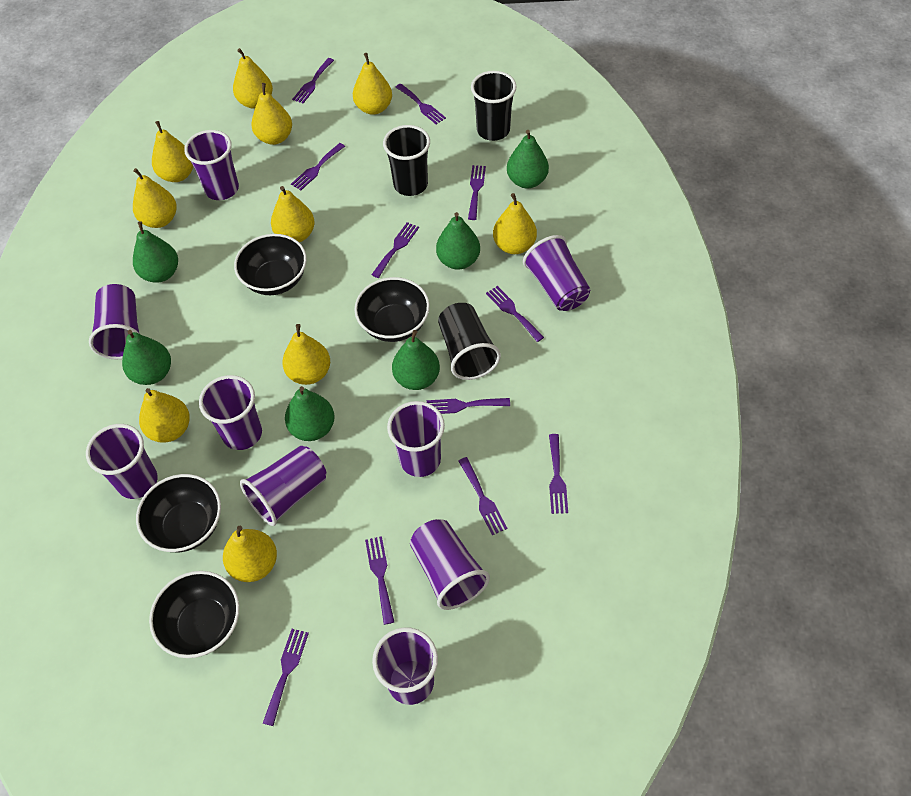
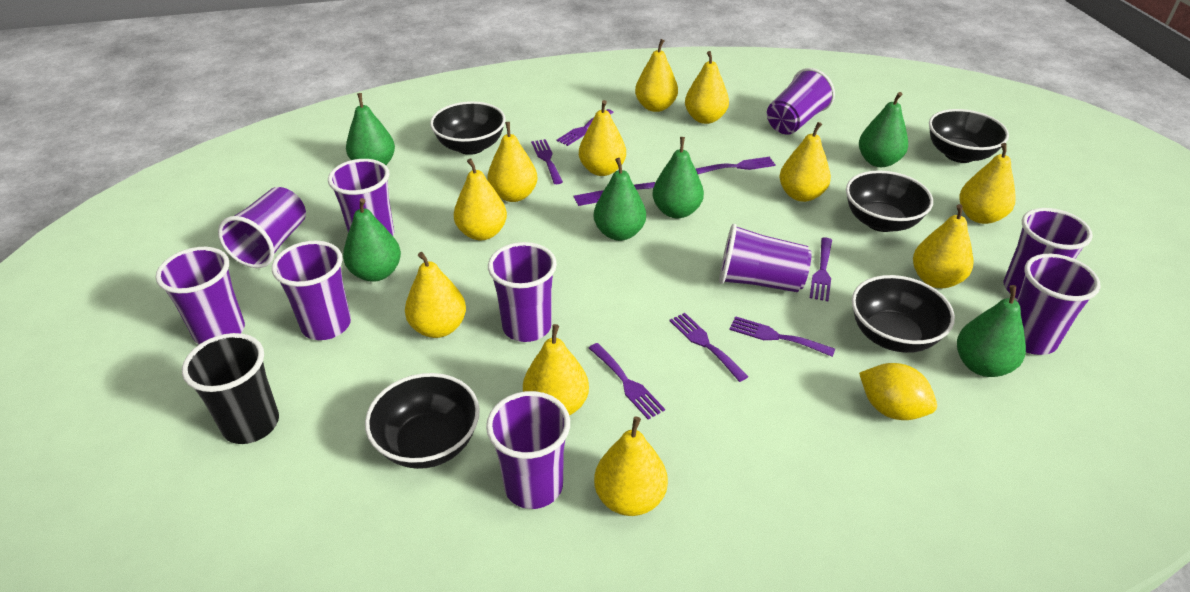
black bowl: [136,474,221,552] [149,571,240,658] [234,234,307,295] [354,277,430,342] = 4 -> [365,373,480,469] [430,101,506,155] [846,170,933,232] [852,275,955,353] [929,109,1009,163] = 5
black cup: [383,125,430,196] [438,303,501,380] [471,71,517,141] = 3 -> [182,333,279,444] = 1
purple cup: [86,424,158,499] [89,284,140,360] [184,130,239,200] [199,375,262,450] [240,446,326,526] [372,627,438,705] [387,401,445,477] [410,519,490,610] [523,235,590,311] = 9 -> [156,247,245,344] [218,187,306,268] [272,241,351,340] [328,159,394,236] [486,391,570,509] [488,242,557,342] [719,223,812,292] [767,68,835,135] [1004,208,1093,299] [1017,254,1100,355] = 10
purple fork: [263,629,309,726] [291,143,345,190] [292,58,334,103] [365,536,394,625] [371,222,419,278] [395,84,446,124] [427,398,510,414] [458,457,507,535] [468,165,486,220] [486,286,544,342] [549,434,568,514] = 11 -> [531,139,563,184] [557,109,614,146] [574,182,655,206] [589,343,665,420] [670,313,749,382] [696,157,776,174] [729,316,835,357] [810,237,832,301] = 8
yellow lemon: none = 0 -> [859,363,937,420] = 1
yellow pear: [133,168,177,228] [139,388,190,443] [152,121,193,182] [223,526,277,582] [233,48,273,109] [251,83,292,145] [271,186,315,242] [282,324,330,385] [353,53,392,115] [493,193,537,254] = 10 -> [405,252,466,338] [454,158,507,240] [487,122,538,202] [523,324,589,416] [579,100,626,176] [594,417,668,516] [635,39,678,112] [685,51,729,124] [779,122,831,202] [913,204,973,288] [959,143,1016,224] = 11

